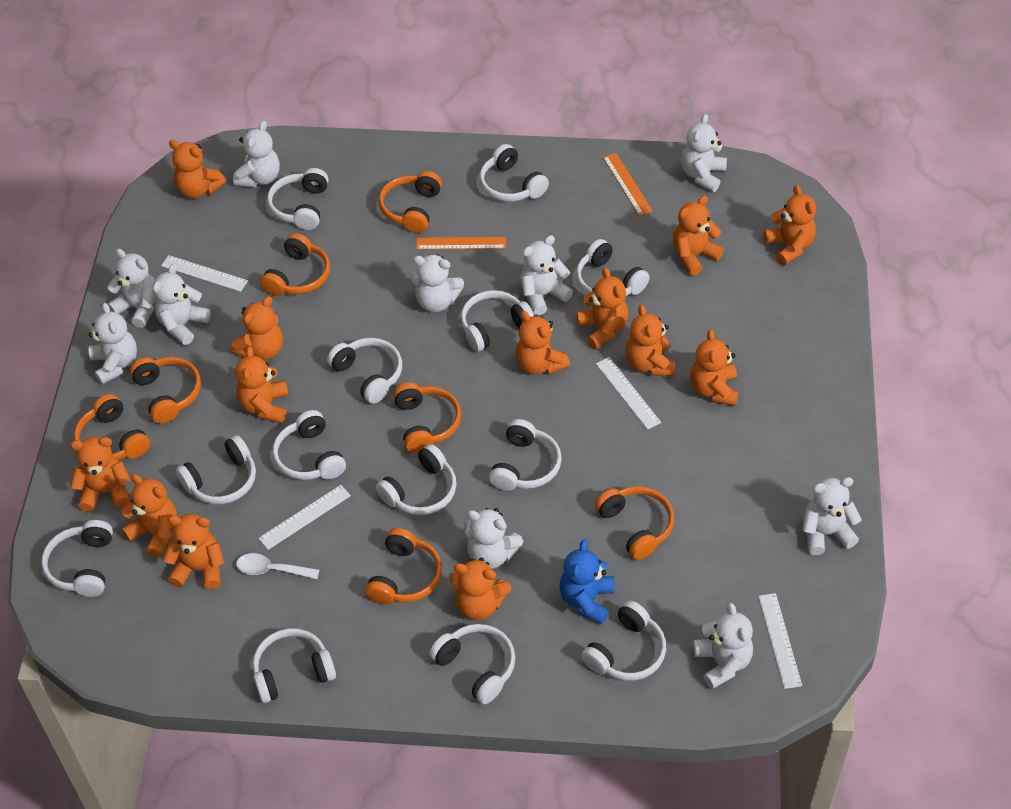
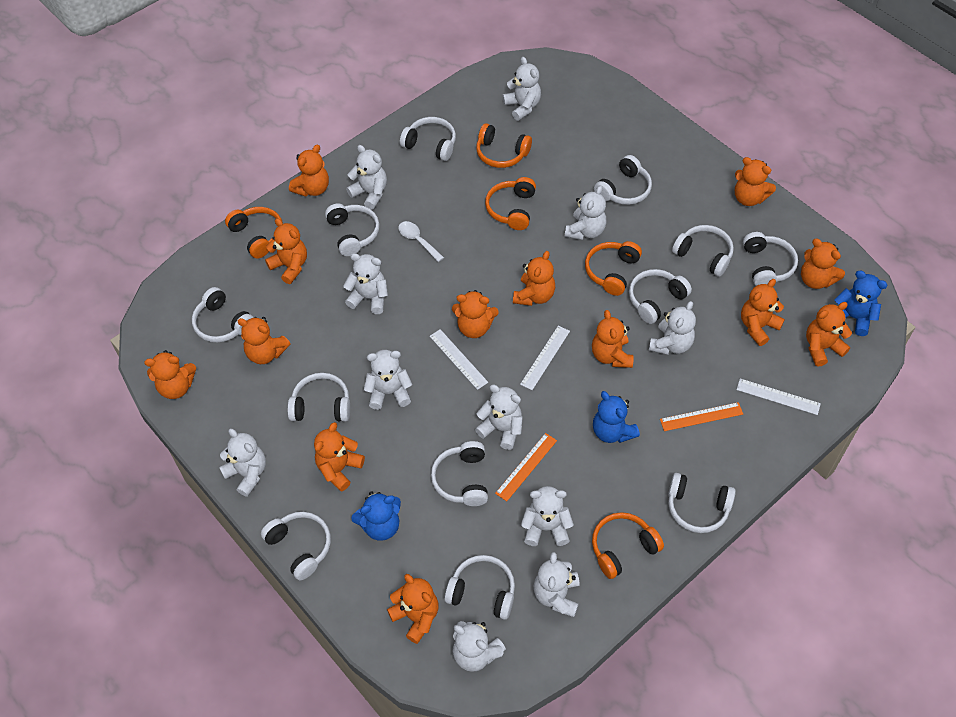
blue teddy bear: [559,539,614,624] = 1 -> [351,491,401,541] [593,391,640,443] [834,270,887,336] = 3
orange headphones: [74,394,150,460] [130,357,201,424] [260,233,330,296] [365,528,442,604] [379,171,442,233] [393,383,461,453] [595,486,674,560] = 7 -> [225,207,282,259] [476,123,532,168] [485,177,536,230] [585,241,642,296] [592,512,664,579] = 5
white headphones: [42,520,113,597] [176,435,256,504] [253,628,336,703] [267,168,329,230] [272,410,346,480] [327,338,402,404] [376,444,457,515] [429,624,515,704] [461,290,534,352] [480,144,549,202] [489,419,562,491] [576,239,650,296] [581,601,666,681] = 13 -> [192,287,254,342] [261,512,331,580] [287,373,350,422] [325,204,379,256] [400,117,456,161] [431,441,488,506] [444,555,515,620] [594,155,652,205] [629,269,692,324] [668,473,736,533] [672,225,734,277] [743,232,798,286] = 12
white ruler: [161,255,248,292] [258,485,351,550] [596,357,661,430] [758,593,802,689] = 4 -> [430,329,488,390] [520,326,570,390] [736,379,821,415] = 3
white teddy bear: [88,303,137,385] [107,249,157,328] [153,264,211,345] [233,121,280,188] [411,254,464,312] [465,508,524,569] [521,235,573,316] [681,114,727,192] [693,602,753,689] [802,477,862,555] = 10 -> [219,429,266,497] [343,253,388,314] [346,145,387,210] [364,350,412,410] [453,621,506,672] [475,385,522,450] [503,57,541,121] [521,486,574,546] [534,552,580,617] [565,186,606,240] [649,301,696,355] = 11

